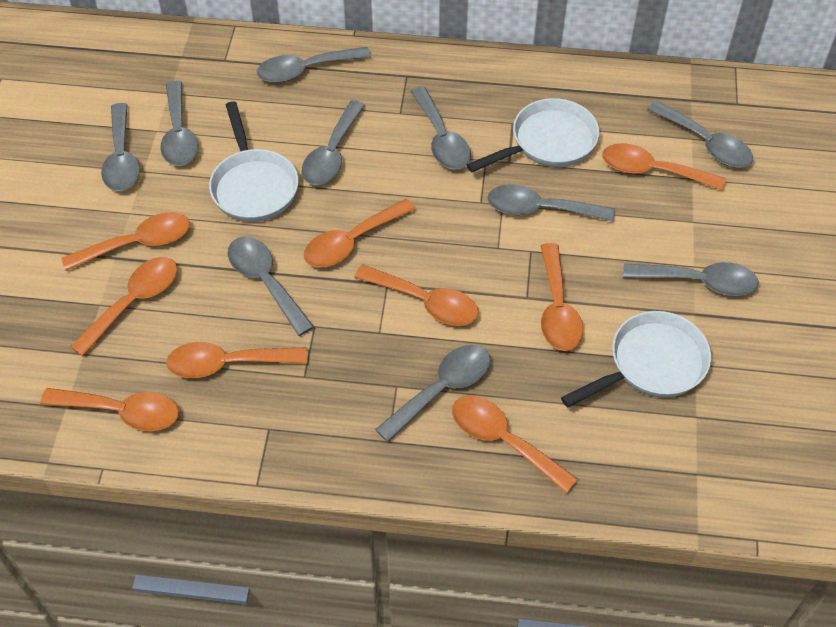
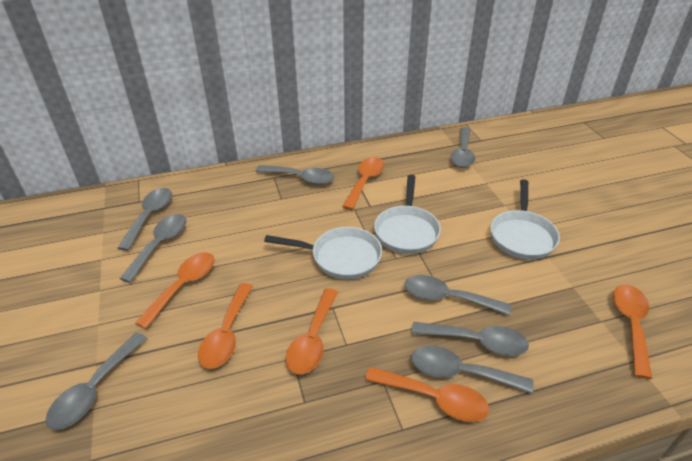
grey spoon: [101,103,140,191] [160,81,198,166] [228,237,314,336] [257,47,371,83] [301,100,365,185] [375,345,490,442] [410,87,471,170] [487,184,615,222] [623,262,759,296] [647,100,753,168] = 10 -> [45,333,147,430] [118,188,172,251] [120,214,186,283] [255,165,334,185] [404,275,511,315] [411,322,529,356] [411,346,534,393] [451,127,475,168] = 8
orange spoon: [40,388,179,431] [61,212,190,271] [70,257,177,356] [166,342,307,378] [304,199,416,267] [354,265,479,326] [452,395,578,493] [541,243,583,351] [602,143,726,191] = 9 -> [135,252,215,329] [198,283,253,369] [286,288,338,374] [342,157,385,210] [365,367,489,422] [613,285,652,379] = 6

